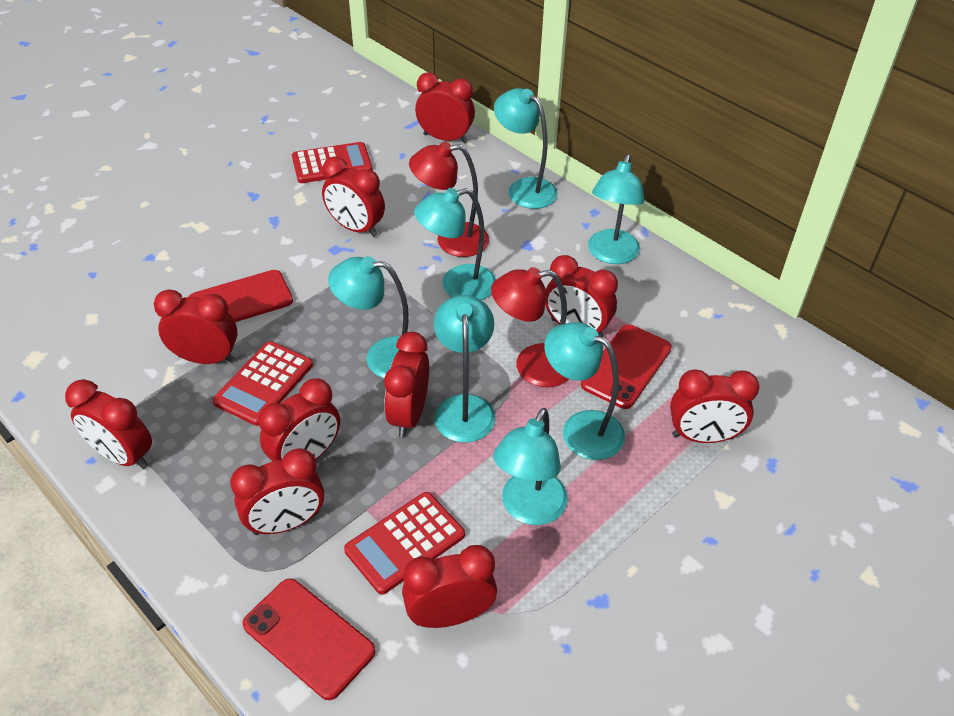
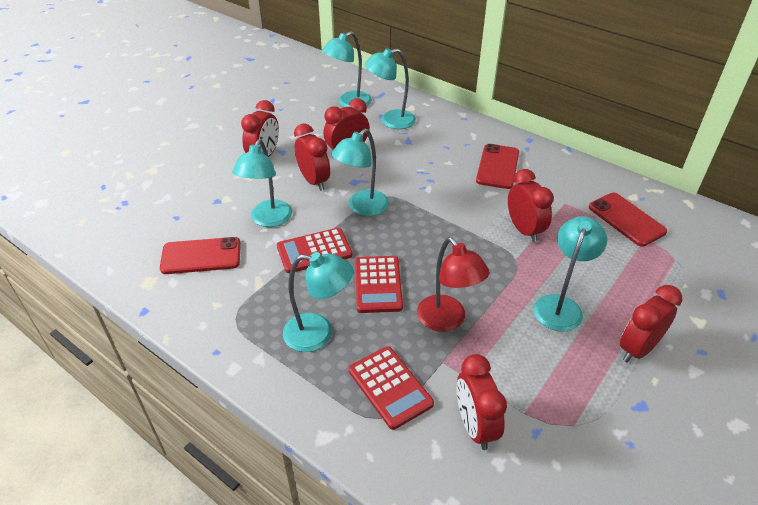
red clock: [65,379,152,469] [154,289,238,364] [230,448,324,535] [258,378,340,462] [322,157,385,237] [384,332,429,437] [402,545,497,628] [415,72,475,143] [545,255,618,337] [670,370,759,443] = 10 -> [241,100,279,157] [294,123,330,191] [324,98,369,157] [457,354,507,450] [508,169,554,243] [620,285,682,363] = 6
red lamp: [409,142,489,257] [491,267,569,387] = 2 -> [417,237,490,332] = 1
turquoise lamp: [328,256,409,378] [414,188,496,300] [434,295,496,443] [493,408,568,525] [494,88,558,209] [544,322,625,460] [588,154,645,264] = 7 -> [232,139,292,227] [283,252,353,352] [322,31,372,107] [331,129,389,216] [364,48,416,129] [534,216,607,332] = 6

